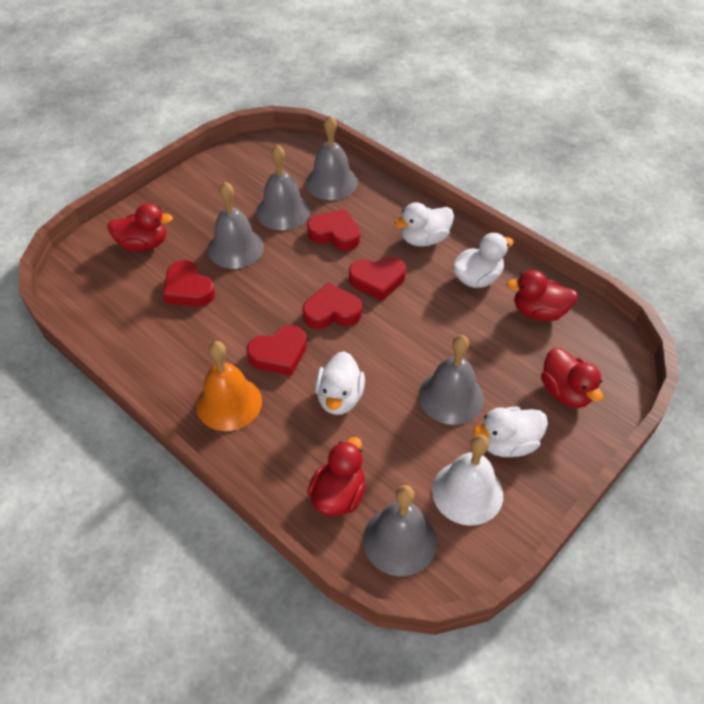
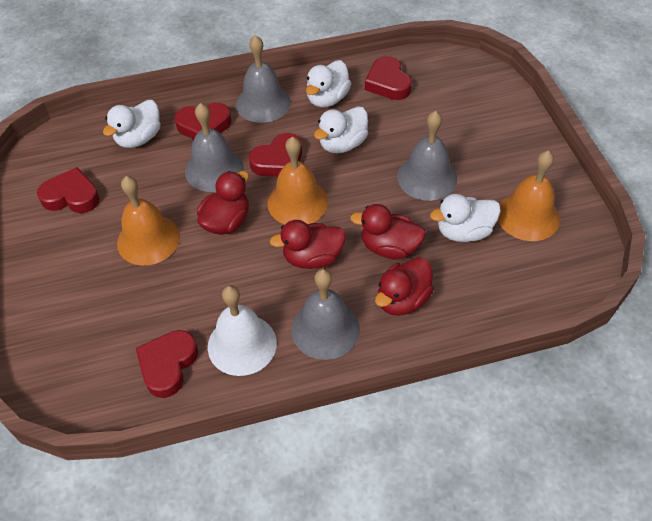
grey bell: [208,182,264,269] [256,145,310,230] [306,116,358,200] [363,485,437,576] [419,335,484,425] = 5 -> [185,103,244,192] [236,35,291,123] [291,269,360,360] [397,111,457,201] = 4
orange bell: [196,341,262,431] = 1 -> [117,176,180,266] [267,137,328,224] [498,150,560,241] = 3

